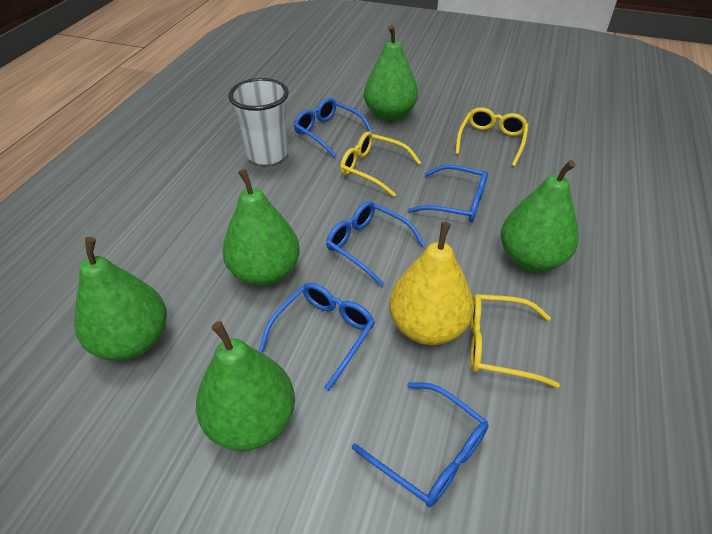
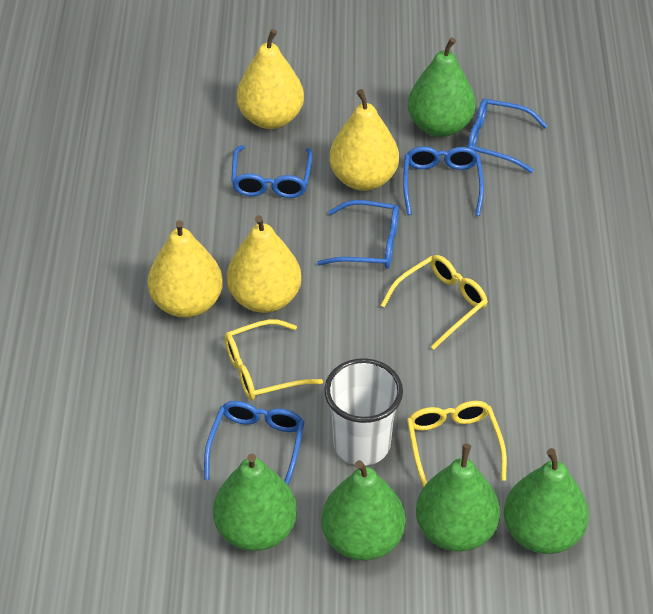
yellow pear: [389,222,474,345] = 1 -> [148,220,223,318] [227,215,301,313] [237,29,304,129] [329,89,399,191] = 4

